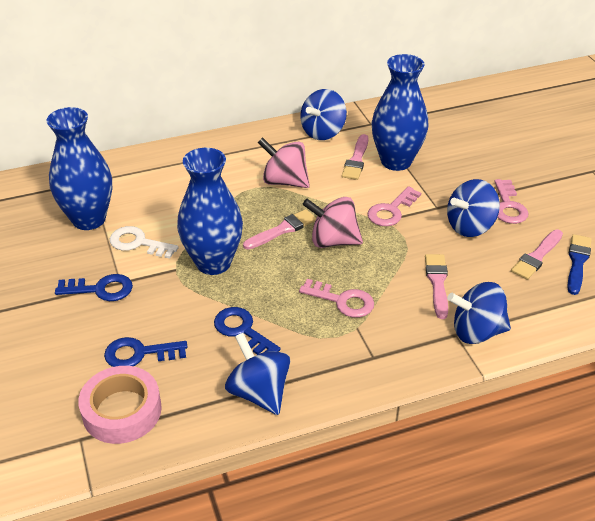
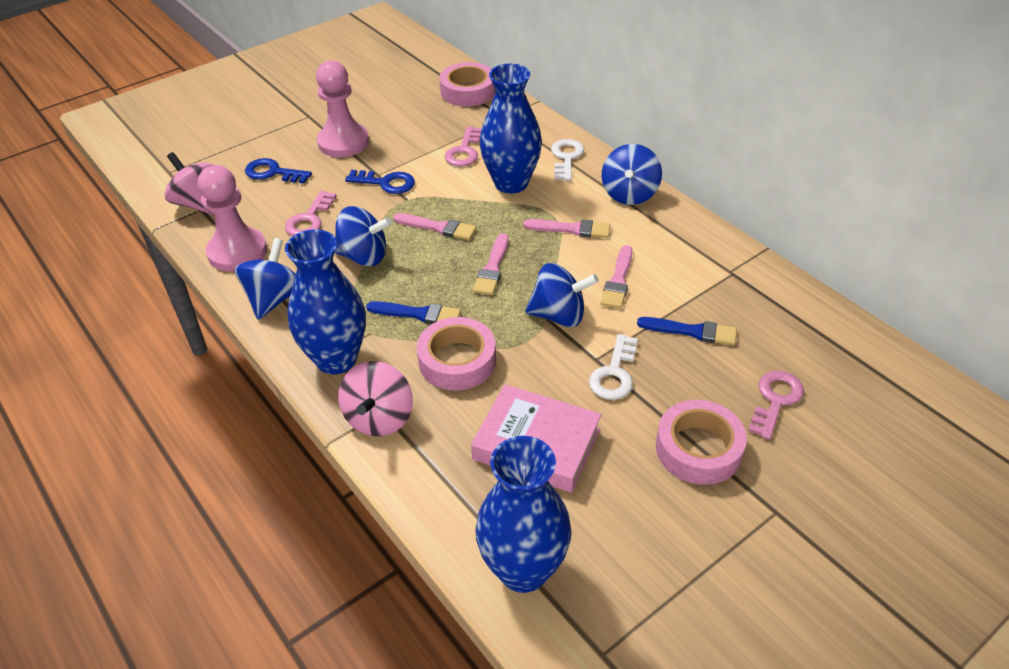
blue brush: [568,234,592,295] = 1 -> [366,301,461,324] [637,317,737,345] = 2
blue key: [55,274,133,301] [104,337,187,367] [214,307,281,355] = 3 -> [245,158,312,184] [345,170,415,194] = 2
pink book: none = 0 -> [471,384,602,493] = 1
pink pawn: none = 0 -> [198,165,267,272] [316,60,369,157] = 2
pink tape: [78,366,162,444] = 1 -> [417,317,496,390] [439,62,496,107] [656,400,747,485] = 3
white key: [110,226,179,259] = 1 -> [551,139,584,181] [589,334,638,400] = 2

